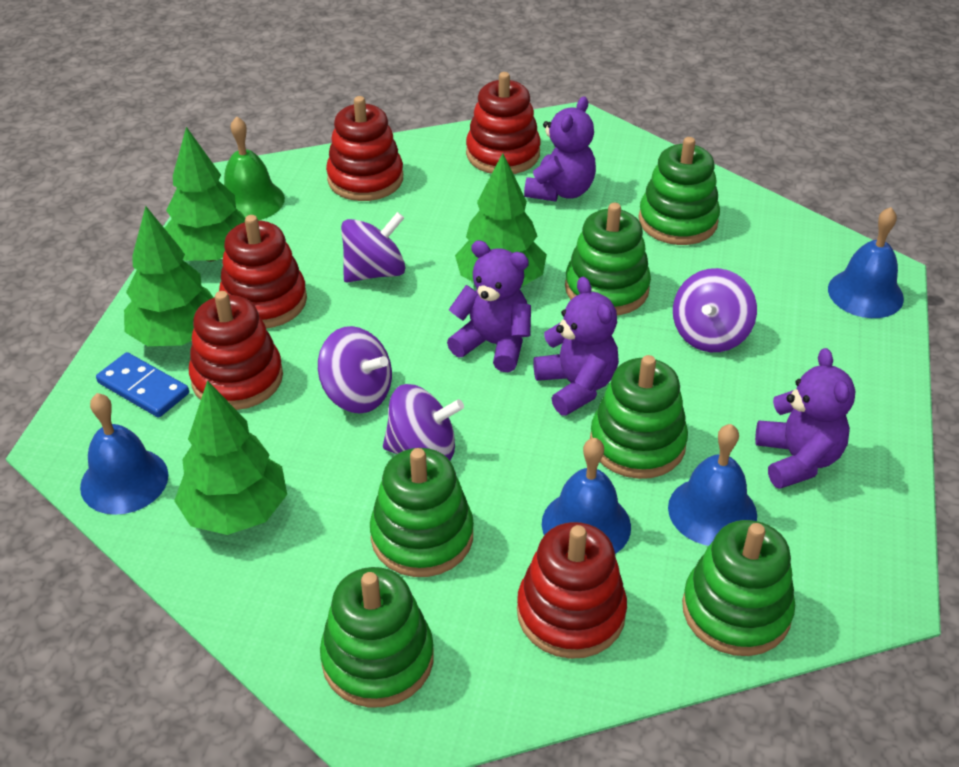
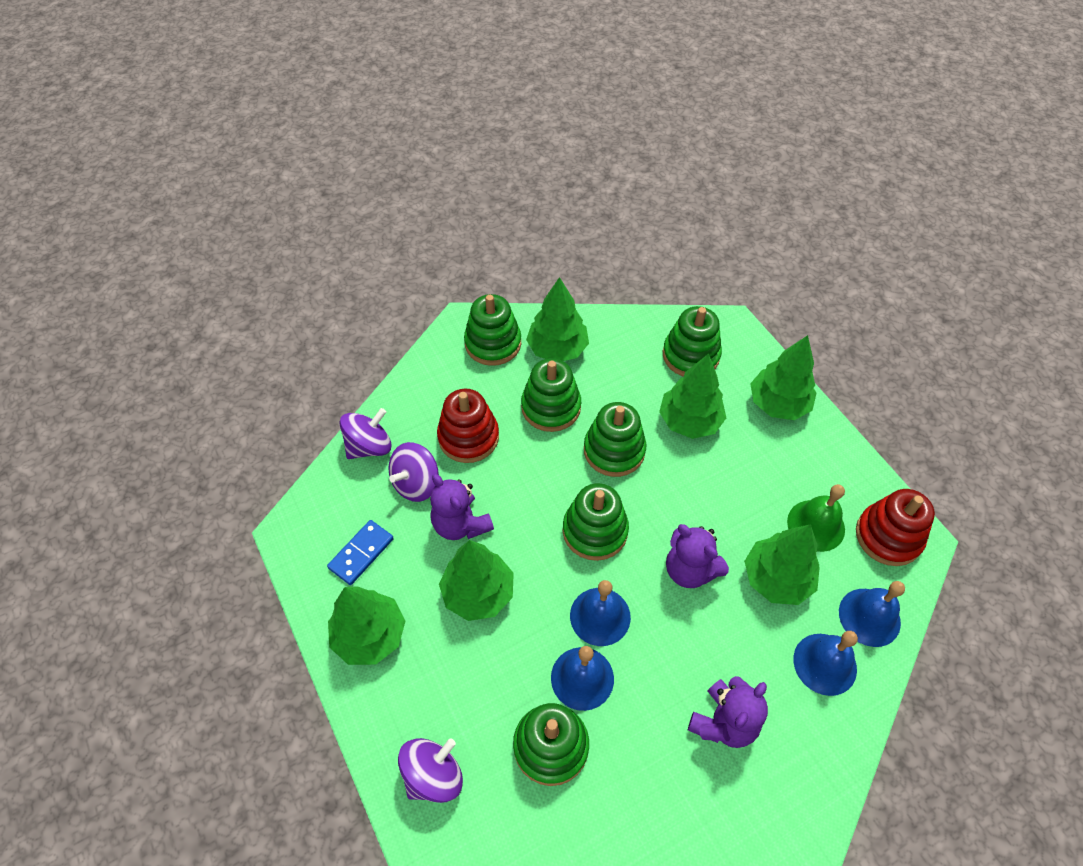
green tree: [124,206,214,346] [165,127,245,261] [174,380,287,535] [455,153,547,287] = 4 -> [328,586,405,665] [439,540,514,621] [526,277,589,361] [659,353,726,439] [744,524,820,605] [750,335,816,420] = 6
purple spinning top: [318,326,392,414] [341,212,406,283] [383,384,464,461] [673,268,757,352] = 4 -> [339,408,392,459] [388,442,439,502] [398,738,463,803] = 3
purple teddy bear: [447,240,531,372] [524,96,596,202] [533,277,619,416] [755,348,855,489] = 4 -> [430,474,494,540] [666,524,729,588] [688,676,768,748] = 3
red stacking toy: [189,291,283,410] [219,215,307,328] [326,96,403,201] [466,72,541,174] [517,522,627,659] = 5 -> [437,389,499,463] [856,489,935,566] = 2

